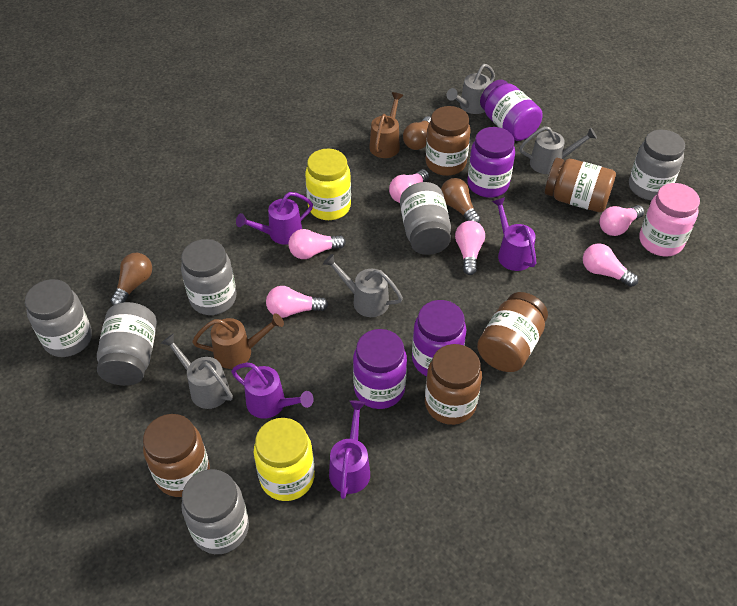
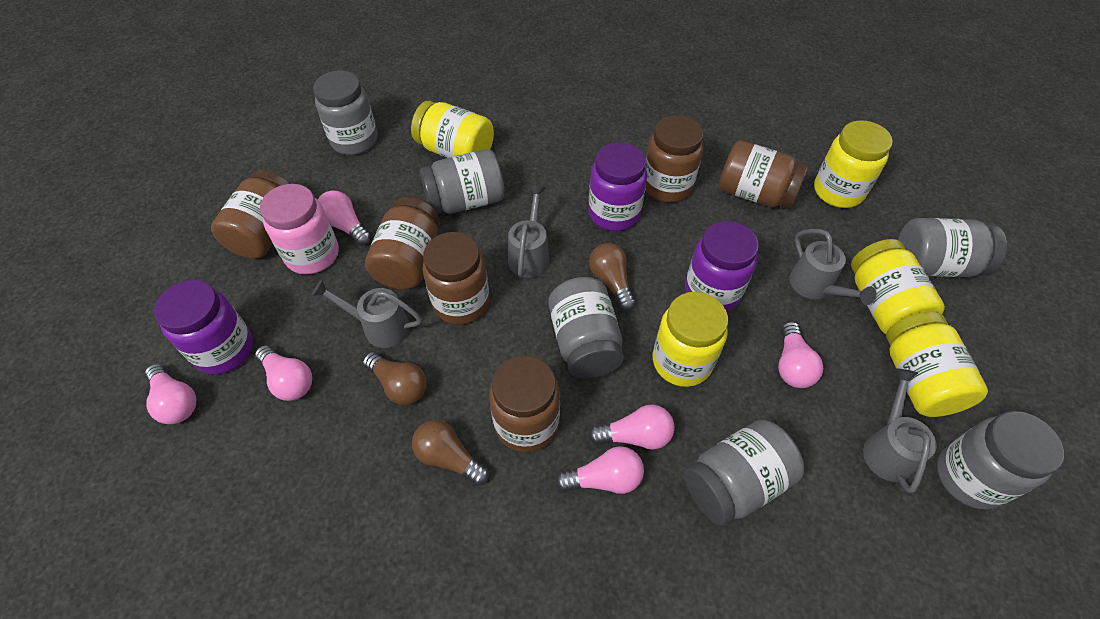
brown jar: [143,414,210,497] [425,106,471,176] [425,344,482,425] [477,292,548,372] [545,158,616,212] = 5 -> [211,170,290,259] [365,197,439,290] [423,232,490,325] [489,356,560,453] [645,115,704,203] [719,141,808,210] = 6
brown watering can: [192,313,284,369] [369,92,404,158] = 2 -> none = 0
purple jar: [353,329,407,409] [412,300,466,376] [467,127,515,198] [480,80,543,141] = 4 -> [154,280,253,375] [588,142,647,231] [685,221,759,312] = 3
purple watering can: [231,363,314,419] [236,192,313,245] [329,400,370,499] [492,197,536,271] = 4 -> none = 0
yellow jar: [254,418,315,501] [305,149,351,220] = 2 -> [411,100,494,158] [653,292,728,387] [814,120,893,208] [851,239,945,334] [886,311,988,417] = 5

